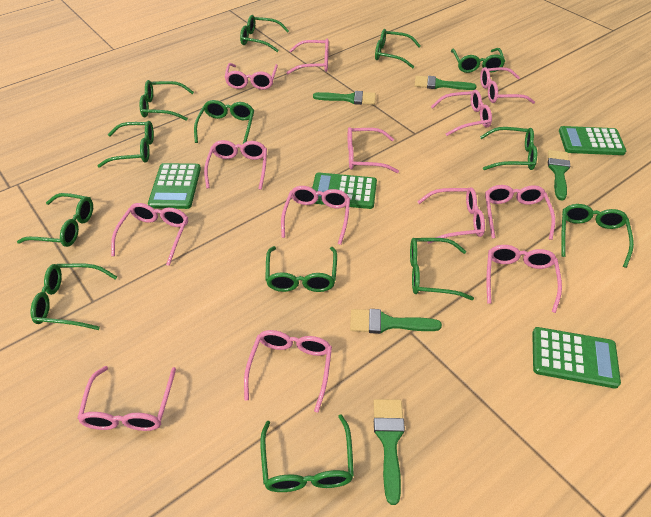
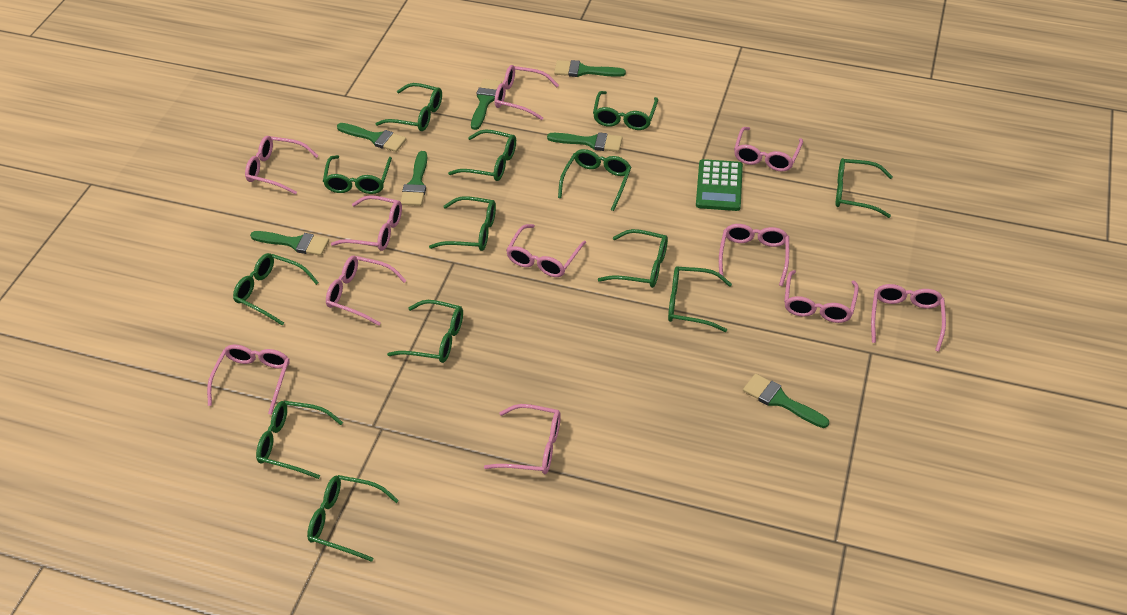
green brush: [313,91,376,105] [350,309,442,334] [374,399,405,505] [414,76,476,90] [548,150,570,200] = 5 -> [250,231,329,256] [337,123,406,152] [401,151,427,206] [471,79,502,130] [547,132,623,152] [554,60,626,77] [743,374,829,428] = 7
green calculator: [148,163,201,209] [312,173,377,209] [532,327,621,388] [559,126,626,155] = 4 -> [696,159,743,211] = 1
pink glasses: [77,366,176,431] [111,203,188,266] [204,140,267,190] [224,63,278,90] [244,330,332,412] [281,186,350,245] [287,39,329,74] [348,127,399,173] [417,187,485,244] [431,90,492,136] [480,67,535,104] [485,185,555,240] [486,245,562,313] = 13 -> [207,344,289,415] [245,136,318,195] [326,256,407,326] [331,195,402,251] [484,404,561,474] [495,65,559,120] [506,224,586,277] [719,224,789,286] [734,127,803,172] [784,270,859,323] [871,284,946,352] = 11

